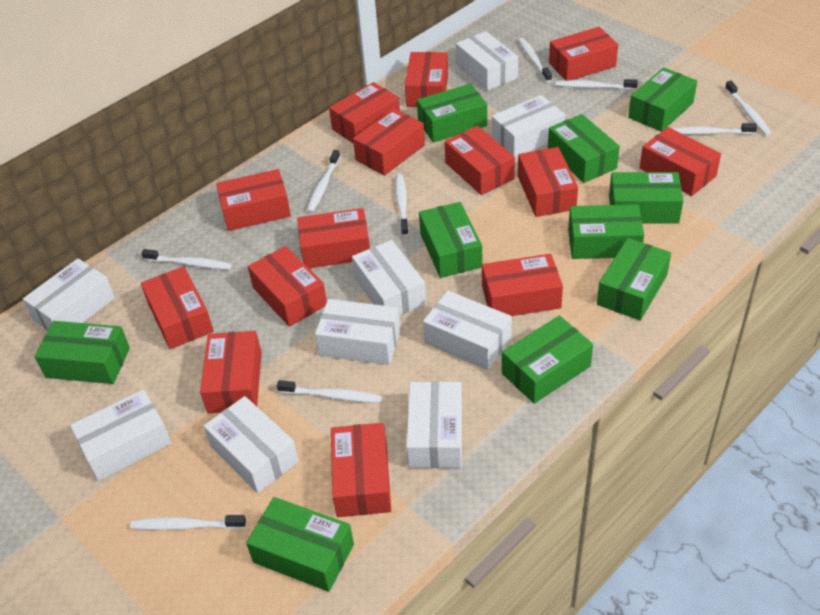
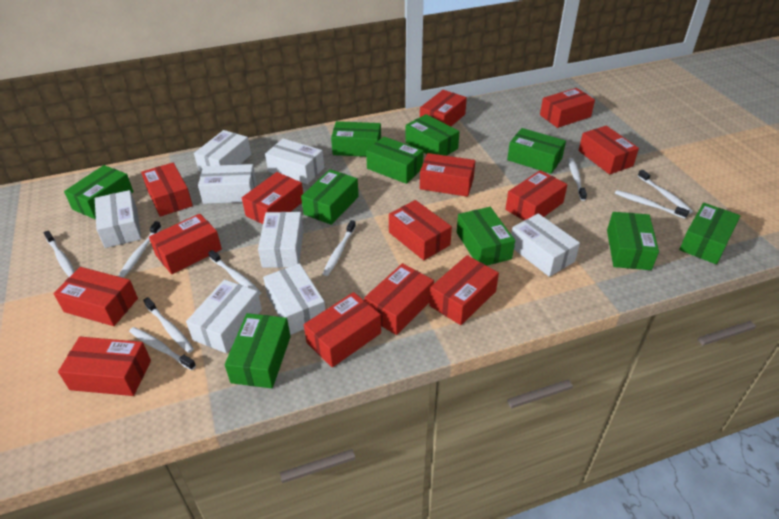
white box: [23,258,115,331] [70,389,171,481] [203,396,299,493] [315,299,401,365] [352,240,426,316] [406,381,462,468] [423,290,512,370] [456,31,518,91] [492,95,565,158] = 9 -> [95,190,141,248] [186,279,262,353] [194,130,251,172] [198,164,257,204] [258,212,304,268] [263,263,325,335] [265,138,324,184] [511,213,580,277] = 8

